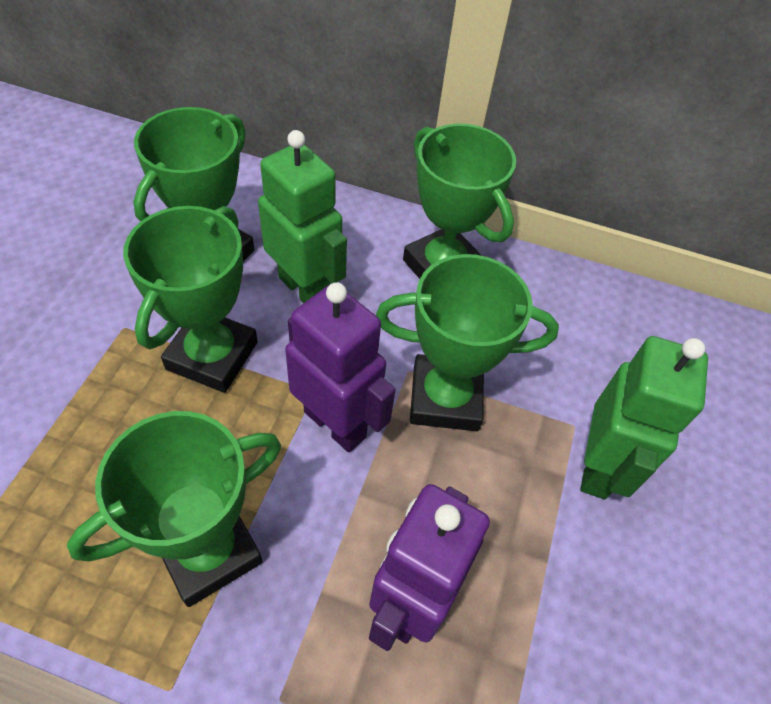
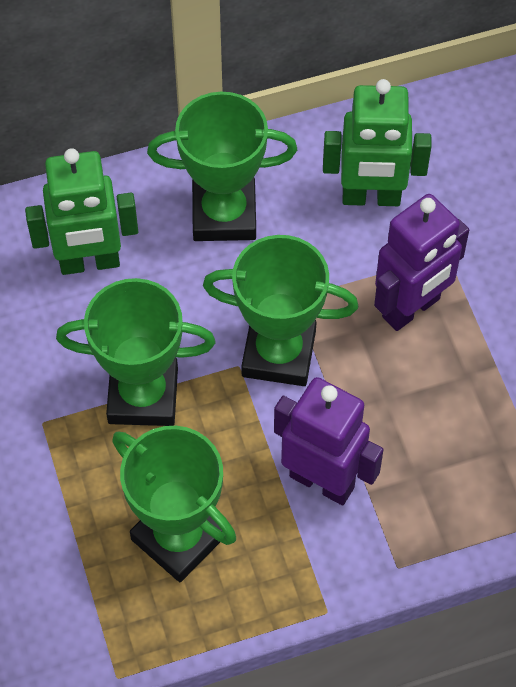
green trophy: [67,411,281,607] [123,206,258,393] [133,107,254,262] [376,254,559,431] [403,124,516,279] = 5 -> [56,278,216,426] [112,426,236,582] [147,92,297,241] [203,235,358,386] = 4

